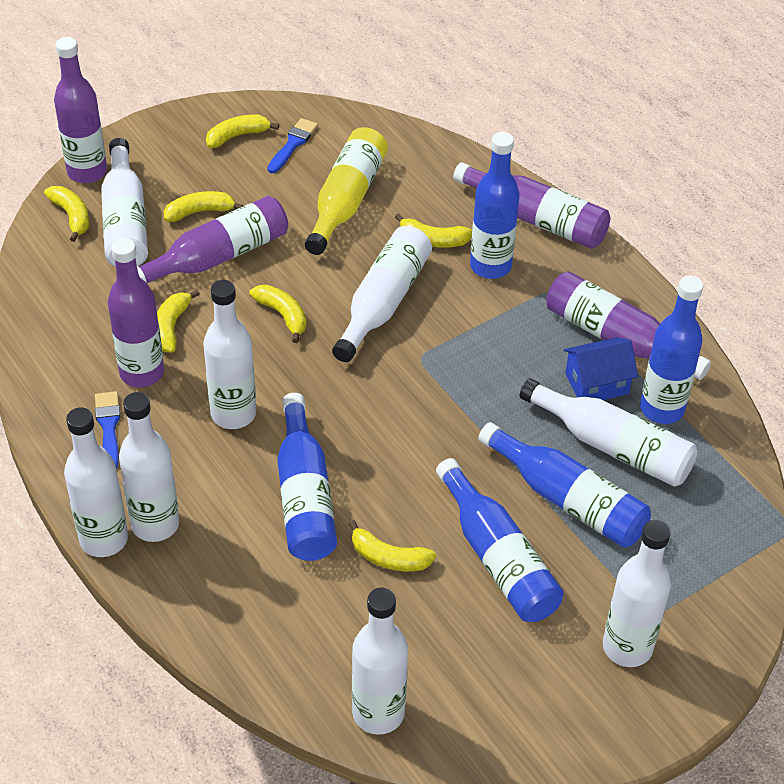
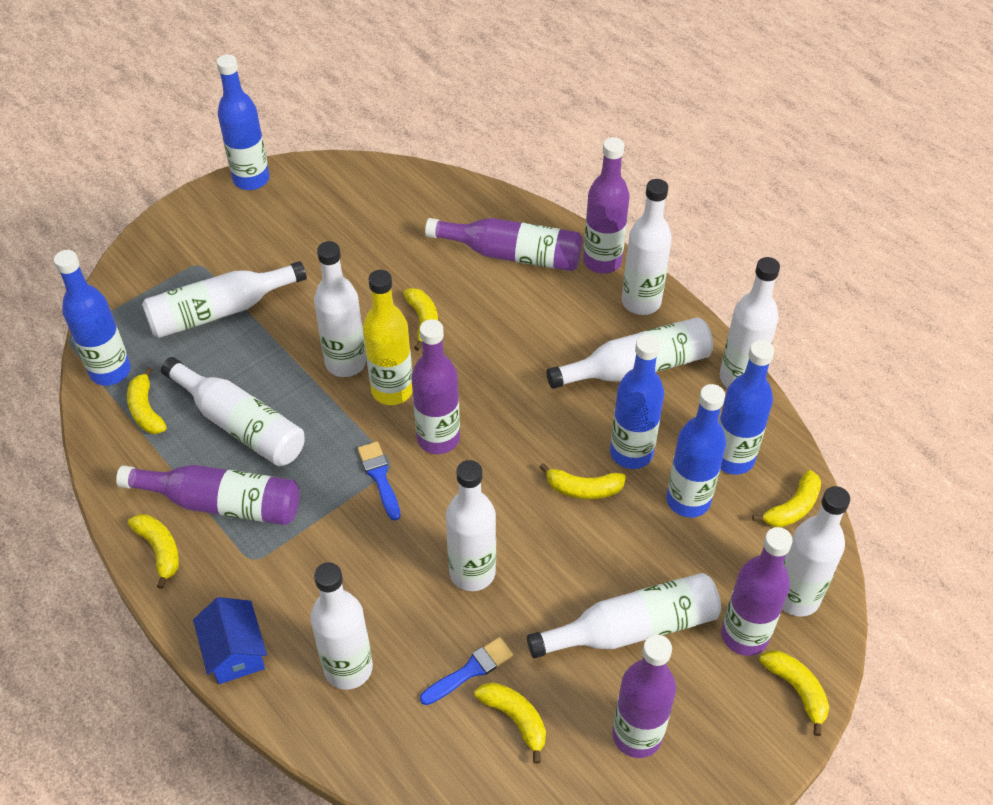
purple bottle: [54,37,107,183] [108,238,164,387] [137,196,288,283] [453,162,610,249] [546,271,711,380] = 5 -> [116,465,300,525] [411,319,460,454] [425,218,583,271] [583,137,630,274] [612,634,676,758] [721,527,793,656] = 6
white bottle: [64,407,128,557] [101,138,148,267] [119,392,179,542] [203,280,256,429] [332,226,432,362] [352,587,408,735] [520,378,698,487] [603,520,671,667] = 8 -> [142,261,307,338] [161,357,304,466] [310,562,373,690] [314,241,366,377] [446,460,496,591] [527,573,721,658] [546,317,713,389] [622,179,672,315] [719,257,780,388] [782,486,850,617] = 10

